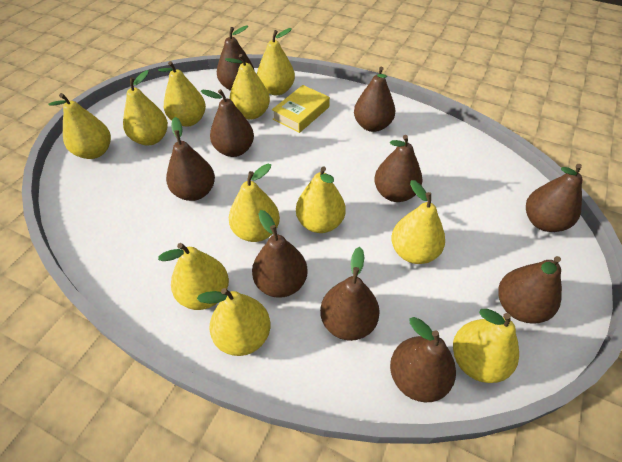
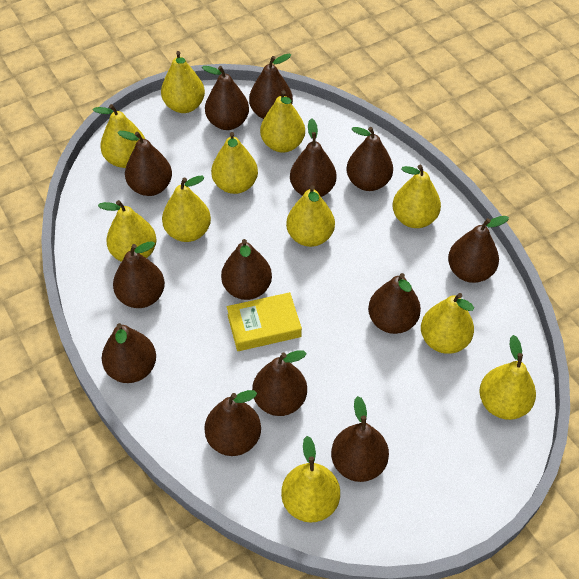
brown pear: [166,117,215,201] [201,89,254,157] [217,25,254,91] [252,210,307,298] [320,247,380,341] [354,67,395,132] [374,135,423,202] [390,317,456,402] [498,256,562,324] [526,164,582,232] = 10 -> [102,323,156,383] [113,241,165,308] [117,131,172,196] [202,66,249,130] [204,390,261,456] [221,239,272,300] [249,54,293,119] [252,350,307,416] [290,118,337,197] [331,396,389,482] [347,127,393,191] [368,273,421,334] [448,216,509,283] = 13

